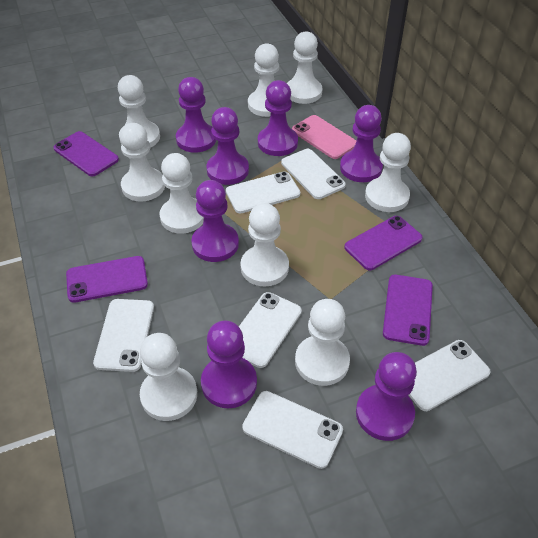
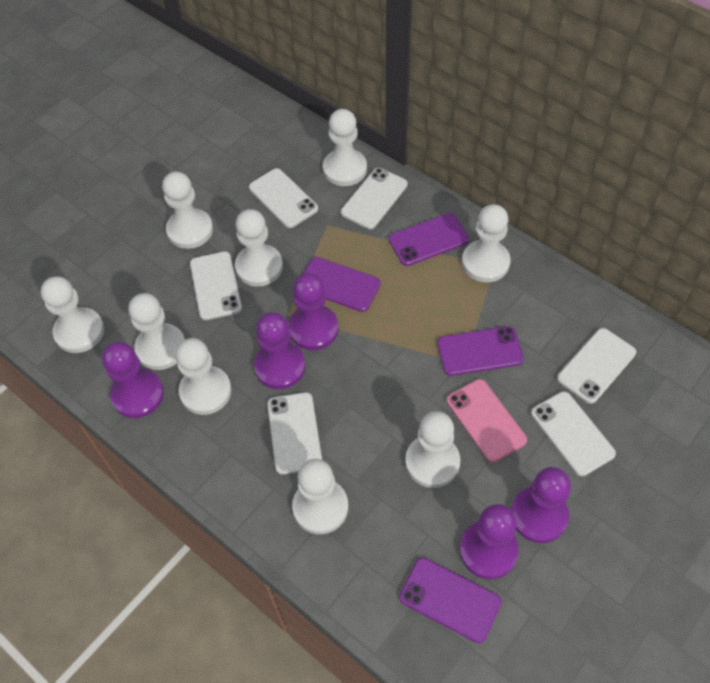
purple pawn: [176,77,216,153] [191,180,239,262] [201,321,257,409] [206,107,249,185] [258,80,298,156] [340,105,383,182] [356,352,417,441] = 7 -> [102,342,164,418] [254,312,305,389] [288,273,338,350] [460,504,519,579] [511,467,571,543] = 5

